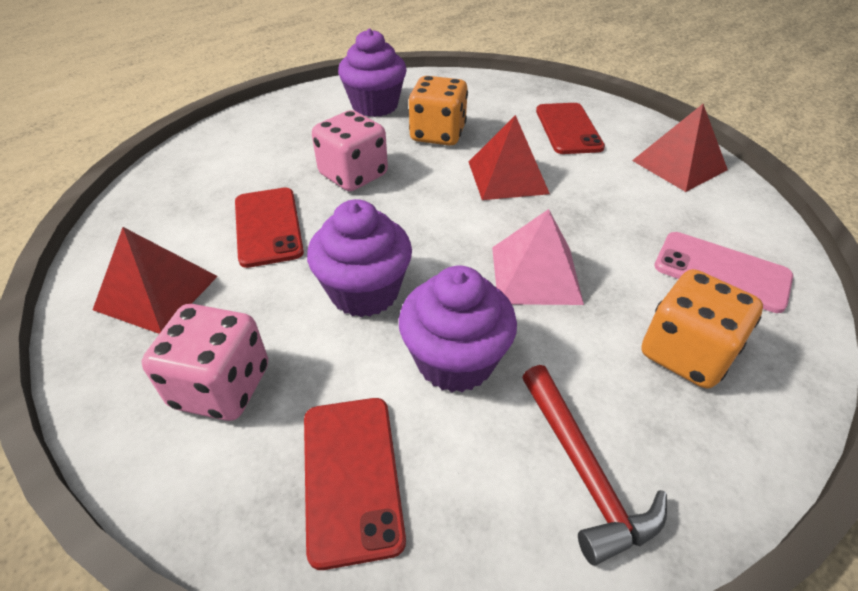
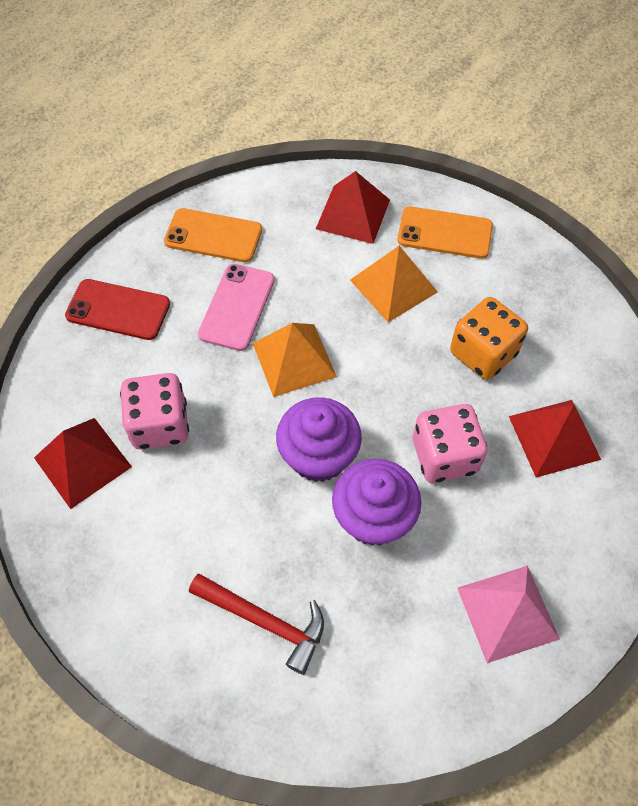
orange dice: [409,76,468,146] [641,269,763,389] = 2 -> [450,297,528,380] = 1
orange phone: none = 0 -> [164,208,262,262] [397,206,493,259] = 2
orange pyramid: none = 0 -> [253,323,337,397] [350,246,438,322] = 2
purple cupcake: [307,199,412,317] [338,28,407,117] [399,265,517,392] = 3 -> [276,397,362,482] [332,459,421,546] = 2
red phone: [235,188,304,268] [304,398,406,570] [536,103,605,154] = 3 -> [65,279,170,340] = 1

